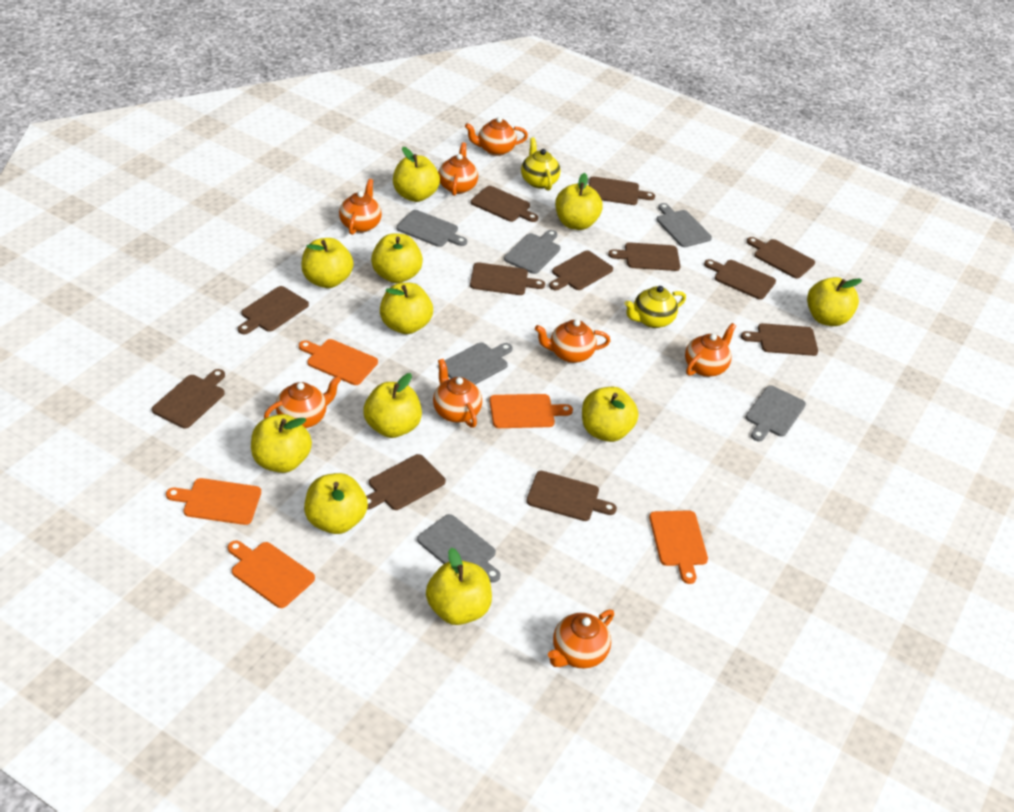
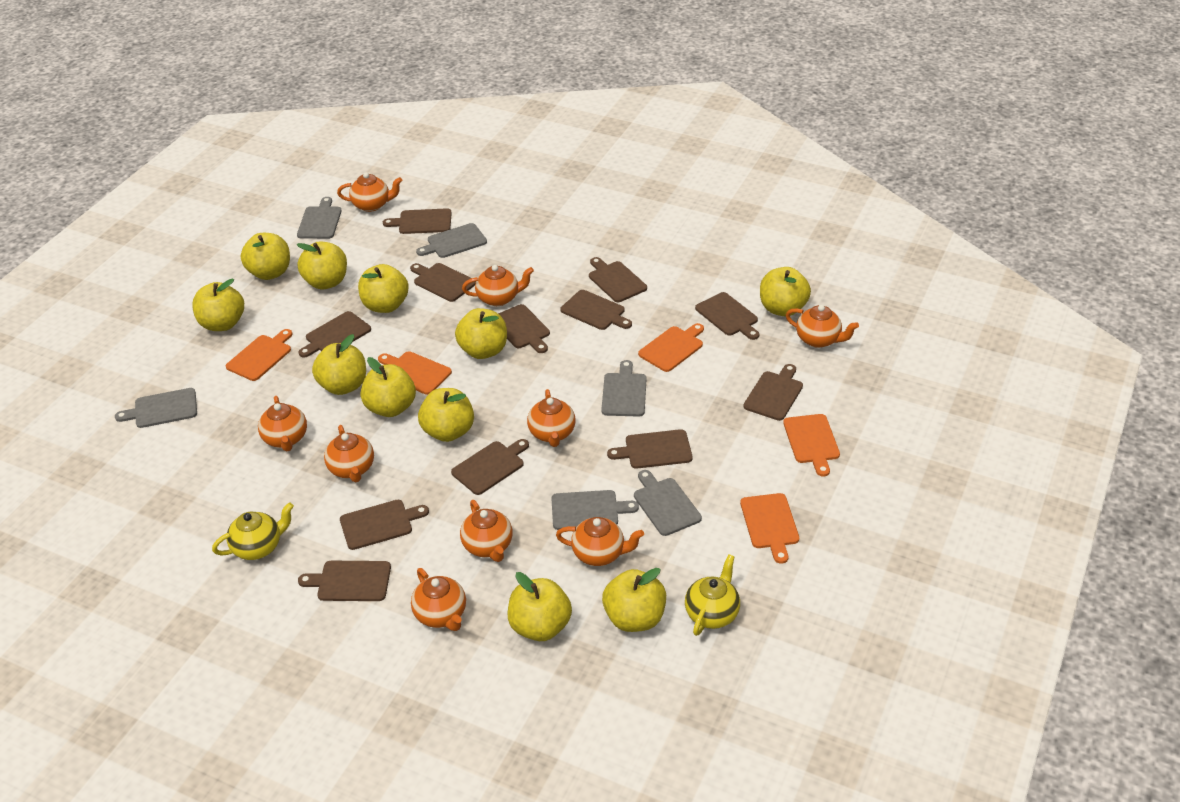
orange teapot: [264,376,341,428] [339,179,382,235] [433,359,482,428] [438,142,478,196] [465,117,528,156] [535,319,610,363] [548,609,614,668] [685,323,736,377] = 8 -> [258,396,307,452] [324,425,374,482] [337,172,402,212] [411,568,466,631] [460,500,513,562] [462,265,534,306] [527,389,575,447] [556,517,644,566] [786,305,859,348] = 9

